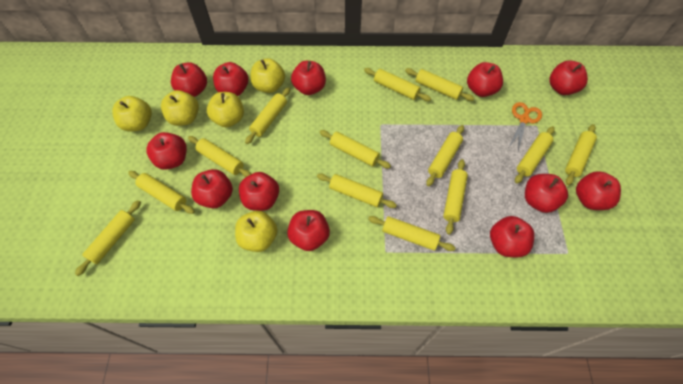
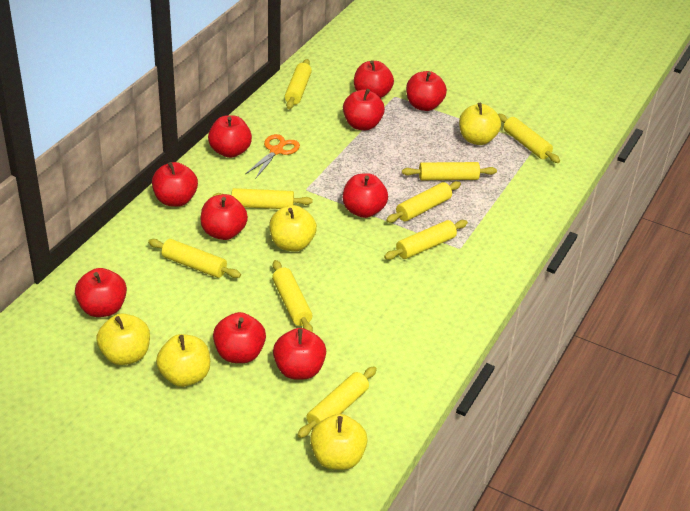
red apple: [146,132,187,170] [171,62,207,97] [191,169,233,208] [213,62,248,96] [239,172,279,211] [287,210,330,251] [291,61,326,95] [467,62,503,97] [490,216,534,257] [525,174,568,213] [550,60,588,95] [576,171,621,210] = 12 -> [75,268,127,317] [152,162,198,207] [200,194,248,240] [208,115,252,158] [213,312,266,363] [273,328,326,380] [343,89,385,130] [343,173,388,218] [354,60,394,98] [406,71,447,111] = 10
yellow rolling pin: [75,200,141,276] [128,171,195,214] [188,136,251,177] [245,87,290,144] [317,173,397,208] [319,130,391,169] [364,68,431,101] [368,216,455,251] [405,68,474,101] [426,125,464,186] [443,159,468,235] [515,126,555,183] [565,124,597,185] = 13 -> [148,239,241,278] [213,188,313,209] [272,260,313,332] [285,59,312,109] [298,366,377,438] [384,220,468,260] [386,181,461,223] [402,162,497,180] [498,114,560,163] = 9

